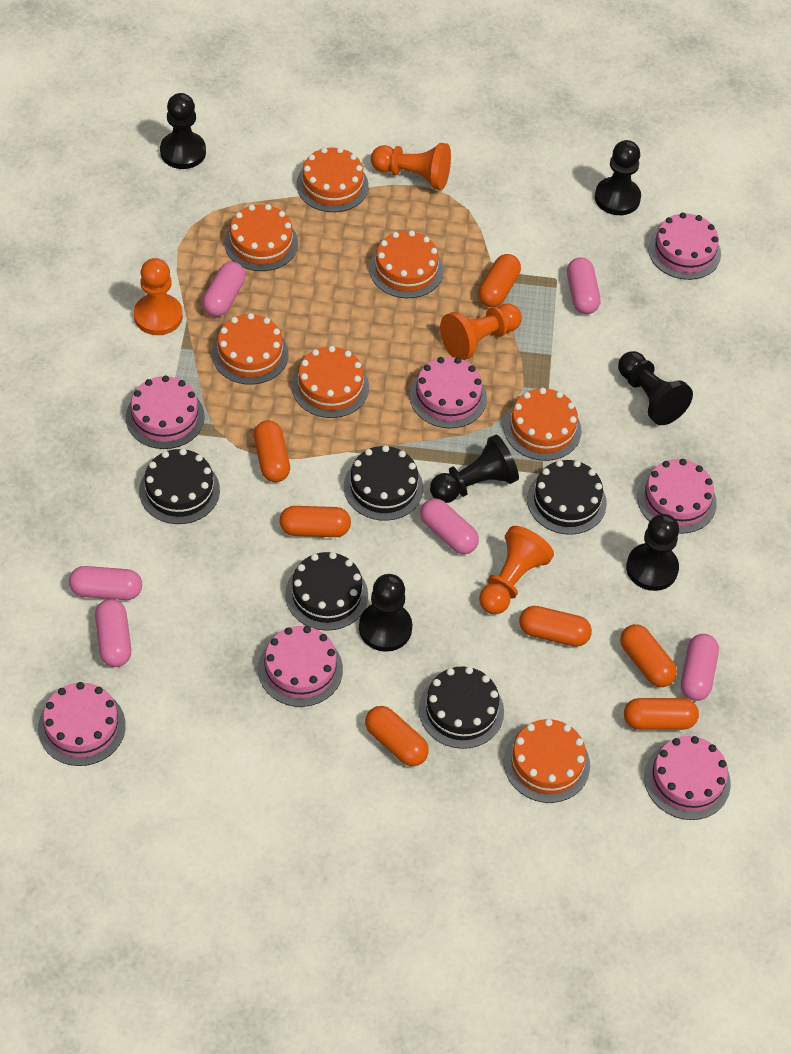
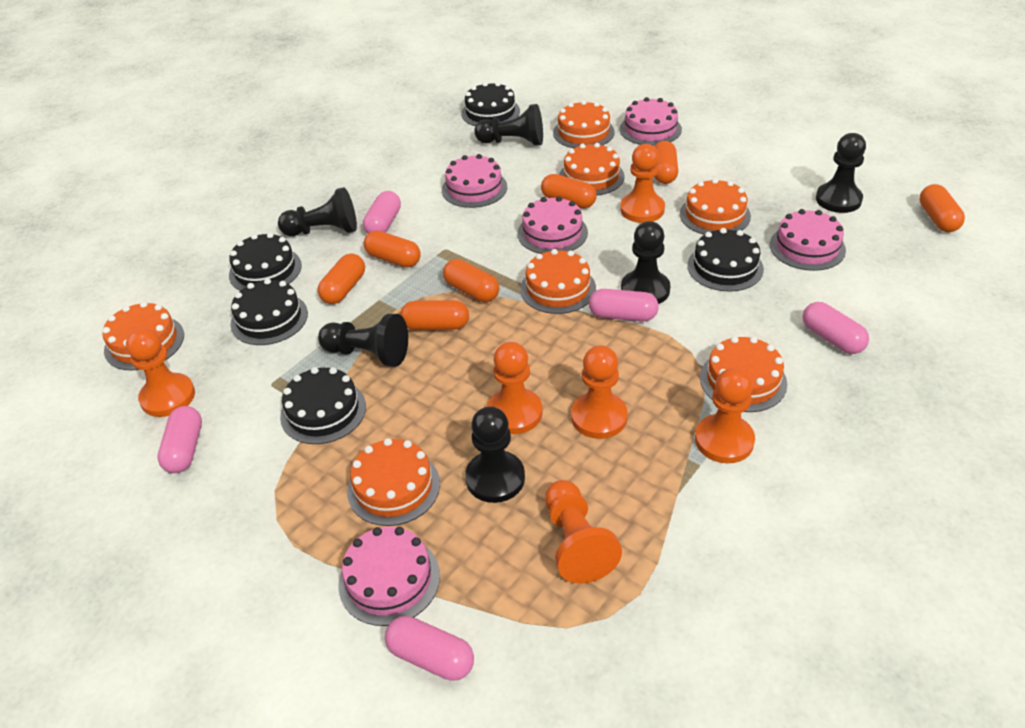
orange pawn: [134,258,183,335] [371,143,451,190] [440,304,522,360] [479,526,554,614] = 4 -> [126,328,195,417] [487,342,543,434] [545,480,622,584] [571,345,628,439] [620,144,665,223] [695,368,755,463] = 6
pink cake: [38,682,126,766] [126,375,205,449] [258,626,343,707] [410,357,487,428] [637,459,717,534] [644,736,731,820] [648,213,721,280] = 7 -> [339,527,440,626] [442,154,507,208] [517,196,588,254] [620,97,682,146] [770,209,846,271] = 5
pink capsule: [69,566,142,600] [95,599,131,667] [202,262,246,317] [420,498,479,554] [567,258,600,314] [681,634,719,701] = 6 -> [157,406,202,473] [363,191,401,234] [385,616,474,681] [589,289,659,322] [802,302,869,354] = 5

